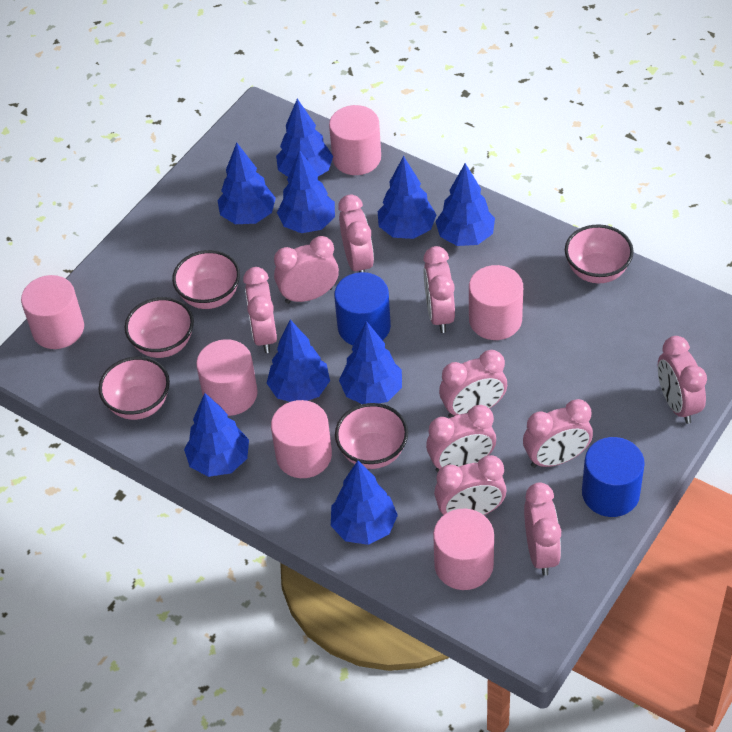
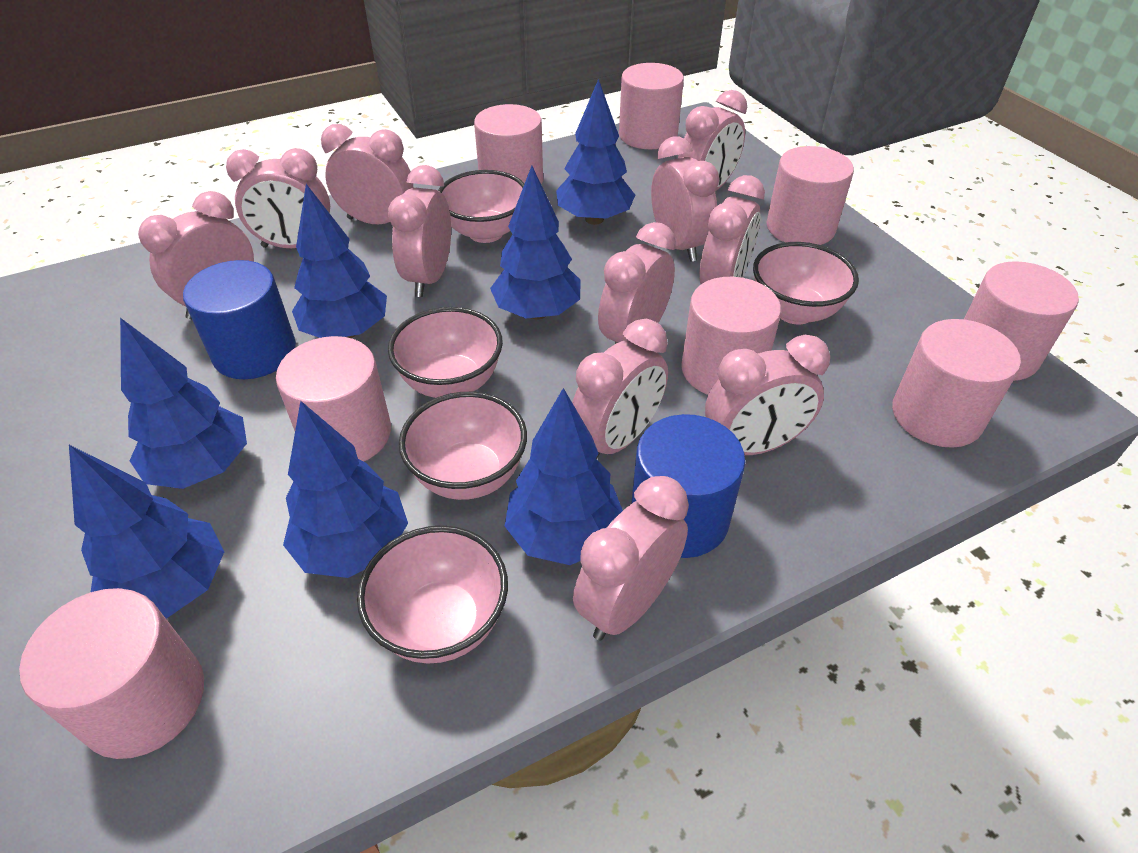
blue tree: [184,393,249,477] [217,143,276,224] [267,320,330,402] [276,99,333,177] [277,150,335,233] [331,461,398,545] [339,321,402,404] [378,156,437,239] [435,163,495,246] = 9 -> [69,445,224,619] [120,318,247,489] [283,401,408,578] [292,184,387,338] [490,166,580,319] [505,388,623,565] [556,79,635,225] = 7
pink clock: [243,267,277,353] [274,236,339,304] [338,194,374,272] [423,246,455,333] [426,405,496,472] [434,455,506,515] [439,350,507,418] [523,399,593,468] [524,482,561,576] [658,336,707,424] = 10 -> [138,191,254,319] [226,148,330,248] [321,124,413,224] [388,165,451,297] [572,319,668,459] [573,476,689,641] [598,222,676,344] [651,137,719,262] [678,90,747,191] [699,175,765,284] [705,335,830,455] = 11
pink cylinder: [21,275,84,349] [196,339,258,416] [271,400,332,478] [329,105,381,175] [433,509,494,590] [469,265,523,340] = 6 -> [19,588,204,759] [276,336,391,461] [474,104,543,185] [619,63,684,149] [681,277,781,395] [766,146,854,245] [892,319,1021,448] [964,261,1079,381] = 8

